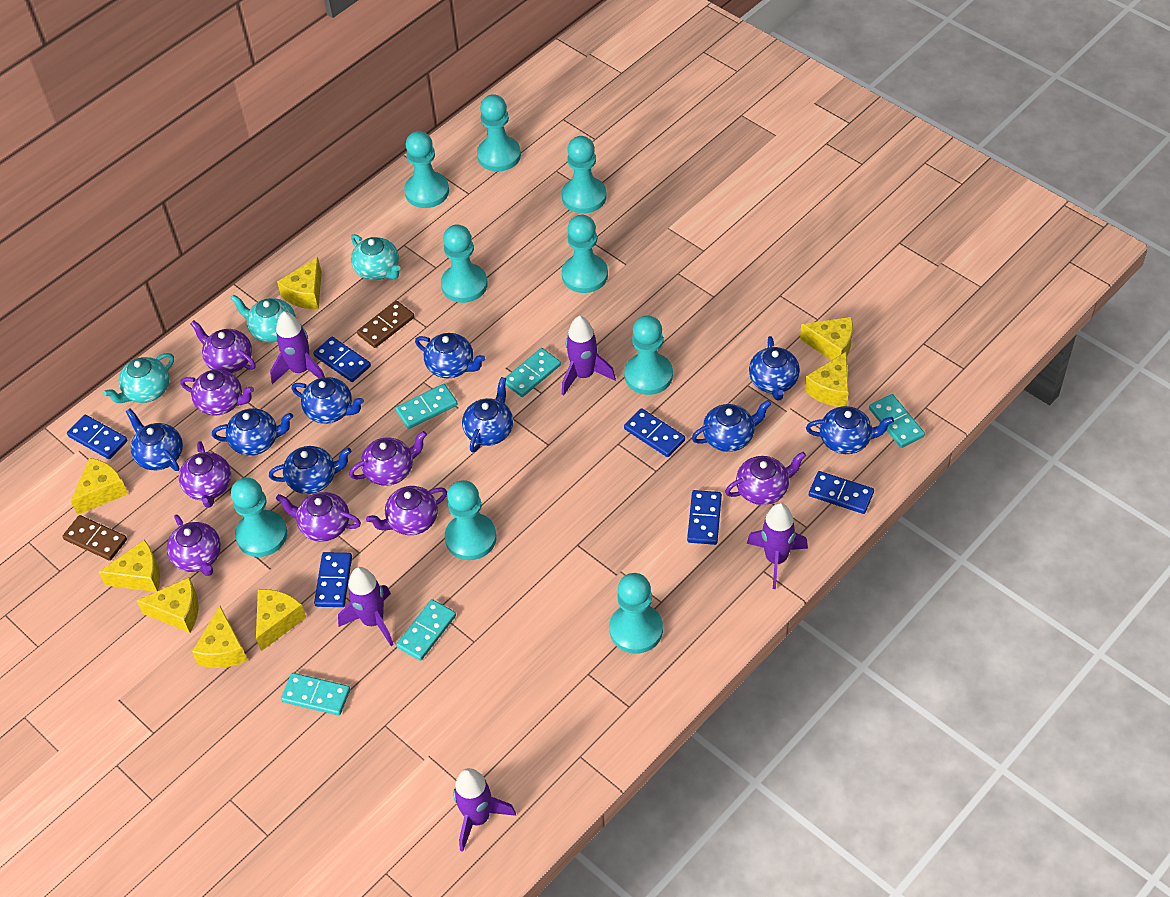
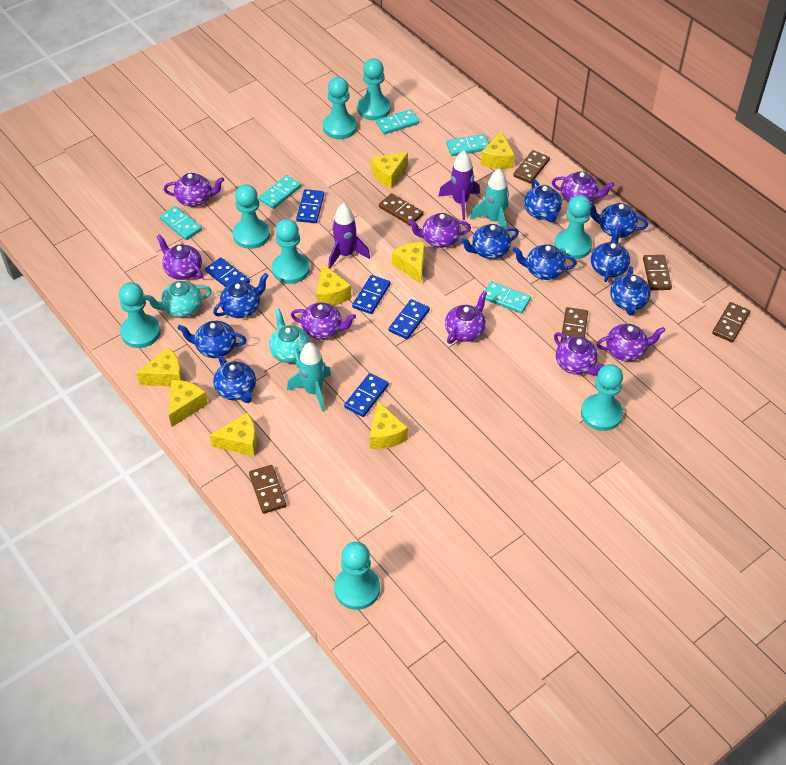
blue domino: [67,415,127,459] [313,337,371,382] [314,552,352,607] [624,408,685,457] [687,490,722,545] [809,471,874,514] = 6 -> [205,257,250,287] [296,189,324,223] [344,373,389,417] [352,275,390,314] [389,299,430,339] = 5
brown domino: [62,515,127,561] [357,301,415,348] = 2 -> [249,465,286,514] [379,193,423,226] [513,150,550,184] [561,307,588,342] [643,255,672,290] [712,302,750,342] = 6
purple rocket: [270,311,325,384] [338,567,394,646] [453,768,516,852] [562,316,616,396] [747,503,808,589] = 5 -> [328,203,370,269] [438,151,480,220] = 2
turquoise pawn: [231,478,287,557] [404,131,449,208] [441,224,488,303] [445,480,497,560] [477,94,521,172] [562,136,607,213] [562,215,608,293] [609,573,663,654] [624,315,673,395] = 9 -> [119,282,161,348] [233,184,270,249] [272,219,310,284] [323,77,357,139] [334,542,380,610] [357,58,391,120] [554,195,592,259] [581,364,623,431] = 8
turquoise rocket: none = 0 -> [287,342,331,412] [470,169,509,230] = 2
turquoise teapot: [103,353,174,403] [230,294,304,343] [351,234,401,280] = 3 -> [145,281,212,317] [269,308,310,368] = 2

